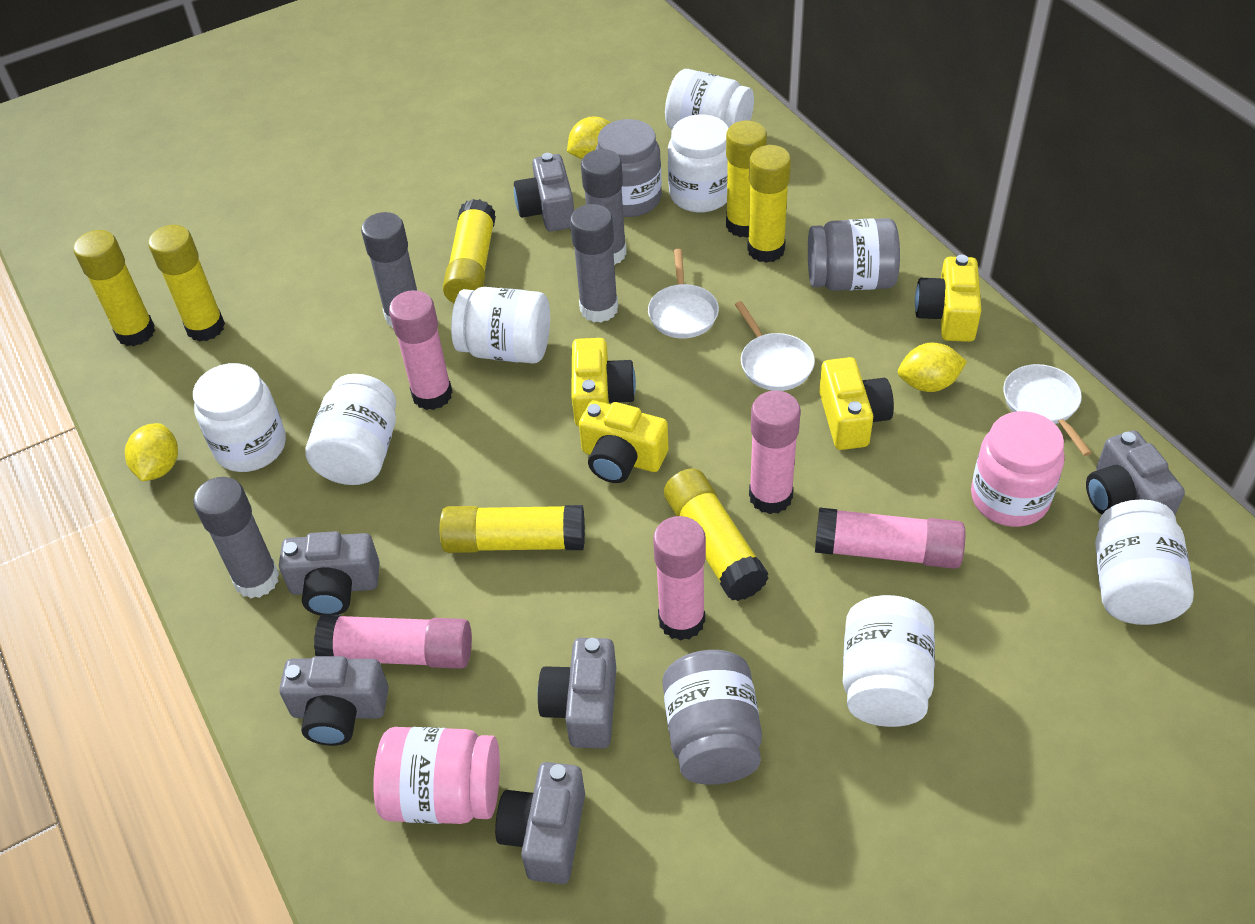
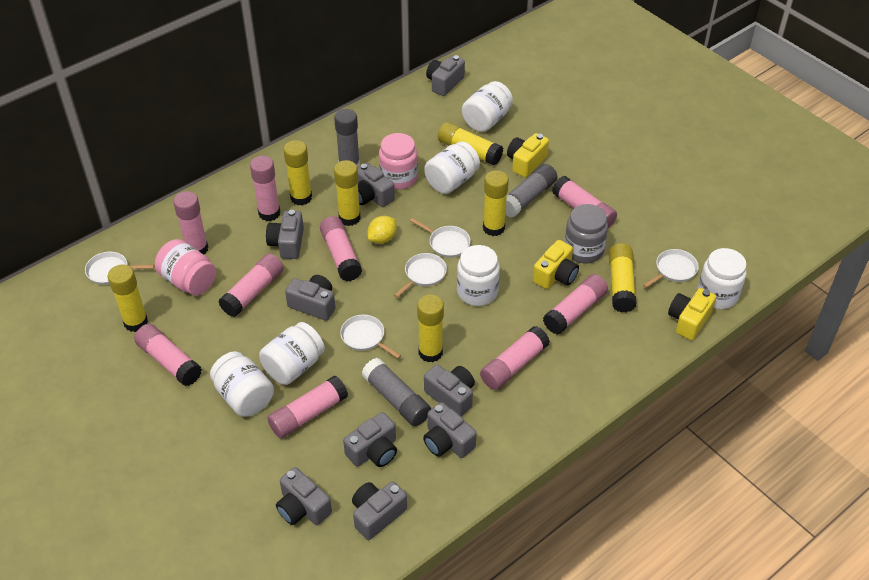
grey camera: [279,531,380,616] [279,656,388,746] [495,762,585,884] [514,153,574,232] [537,638,616,749] [1086,430,1185,515] = 6 -> [266,210,304,259] [276,467,332,525] [285,275,336,321] [343,412,397,467] [352,481,407,540] [358,163,395,207] [423,402,477,458] [424,364,475,417] [426,55,465,96] = 9
grey glue stick: [193,477,279,598] [361,212,417,328] [570,204,618,323] [581,149,627,265] = 4 -> [334,109,360,168] [362,358,431,426] [505,164,558,218] = 3
grey jar: [595,119,662,217] [663,650,762,785] [808,218,900,291] = 3 -> [564,204,608,263] = 1
pink glue stick: [314,614,472,669] [389,290,452,410] [653,516,706,641] [749,390,801,514] [815,507,965,569] = 5 -> [134,324,202,386] [173,191,208,255] [219,253,284,317] [250,156,280,221] [267,375,348,438] [320,216,362,281] [480,326,550,390] [543,274,608,335] [552,176,617,228] = 9
white jar: [193,363,286,472] [305,374,396,485] [451,287,550,364] [665,69,754,129] [668,114,729,212] [843,595,935,727] [1095,499,1194,625] = 7 -> [210,351,274,417] [259,322,325,385] [424,141,480,194] [457,245,500,306] [462,81,513,132] [698,248,747,309] = 6
white pan: [648,249,719,338] [735,301,815,391] [1003,364,1092,456] = 3 -> [85,252,155,285] [340,315,401,359] [394,253,447,298] [410,218,471,258] [643,249,699,288] = 5
yellow camera: [571,338,636,426] [579,400,669,483] [819,357,894,450] [915,255,981,342] = 4 -> [507,133,549,177] [533,240,579,289] [668,288,716,340] = 3
yellow lemon: [125,423,178,481] [567,117,611,159] [898,343,967,392] = 3 -> [367,216,397,244] = 1

